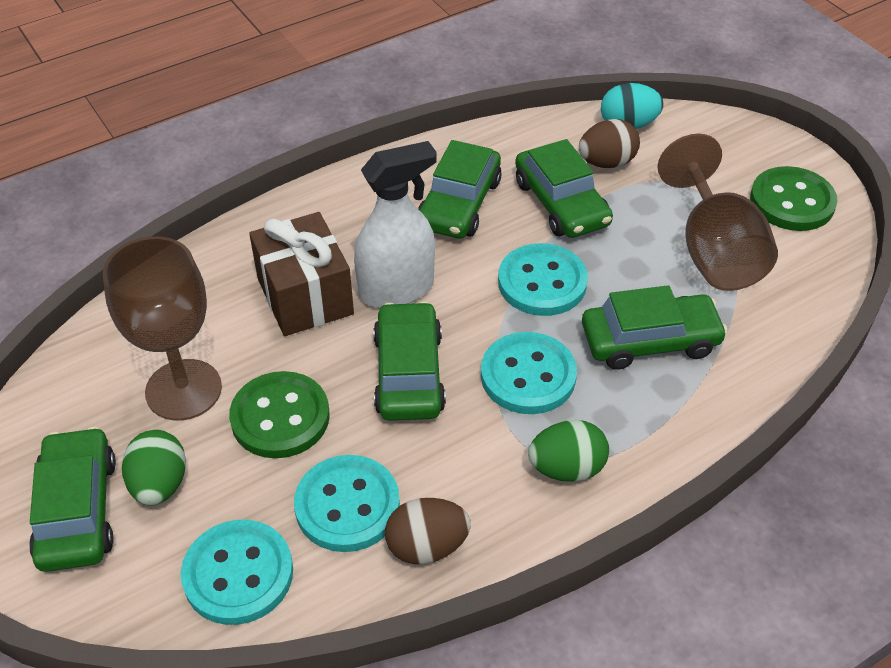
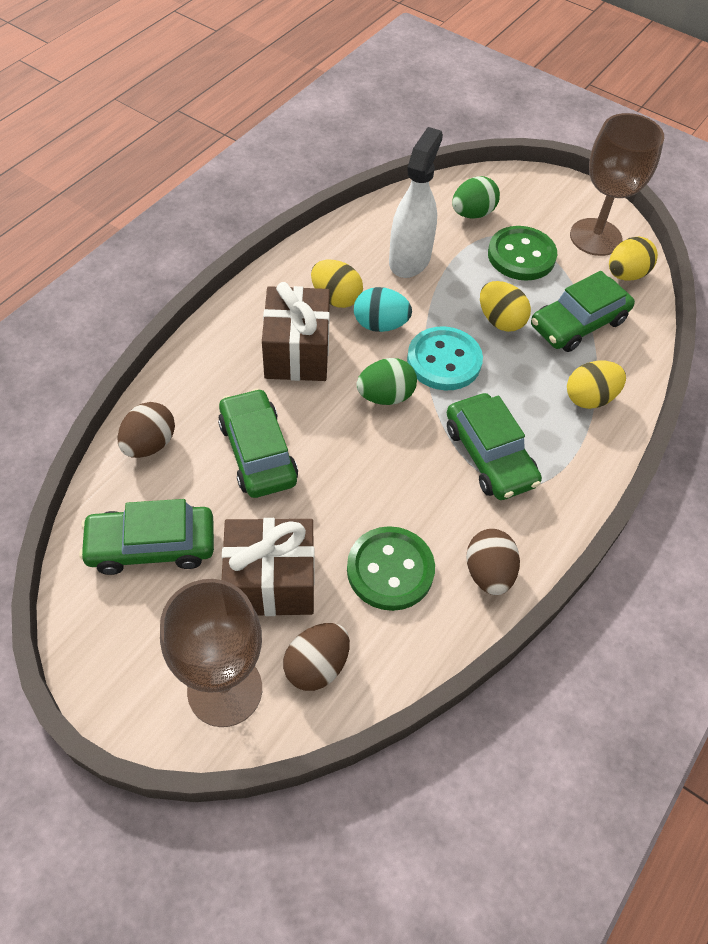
brown egg: [385,498,471,564] [579,119,640,168] = 2 -> [117,402,175,458] [283,623,350,691] [466,529,520,595] = 3
brown gift: [249,212,354,336] = 1 -> [222,518,315,616] [262,282,330,381] = 2
green car: [29,427,116,572] [373,301,446,421] [418,140,502,239] [515,139,613,238] [582,285,728,370] = 5 -> [79,499,214,575] [218,388,298,498] [447,393,542,500] [531,271,635,352] = 4
turquoise button: [181,520,293,625] [294,455,400,552] [481,332,577,414] [498,243,588,316] = 4 -> [407,326,483,390] = 1
yellow egg: none = 0 -> [311,260,363,308] [480,281,531,332] [567,361,626,409] [609,236,658,281] = 4

